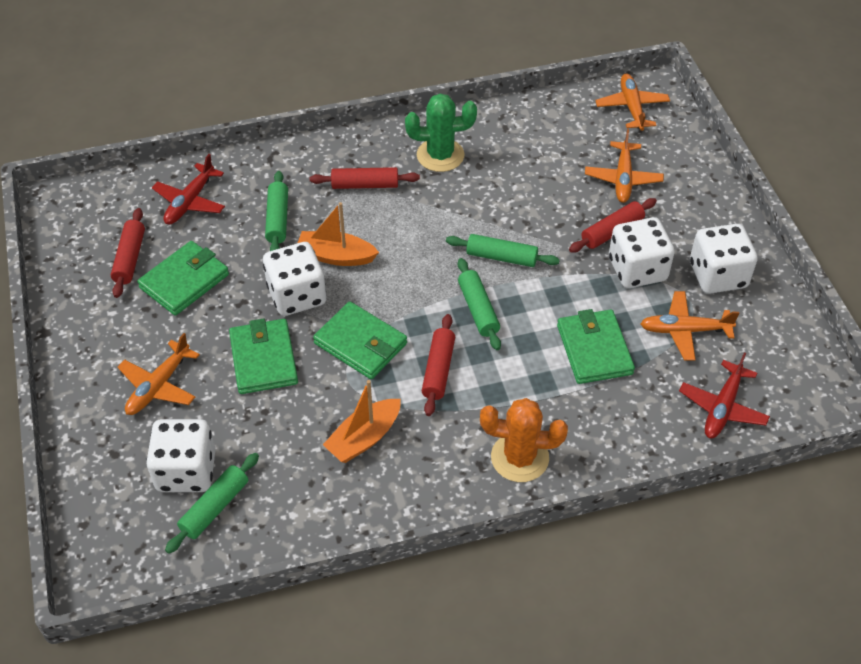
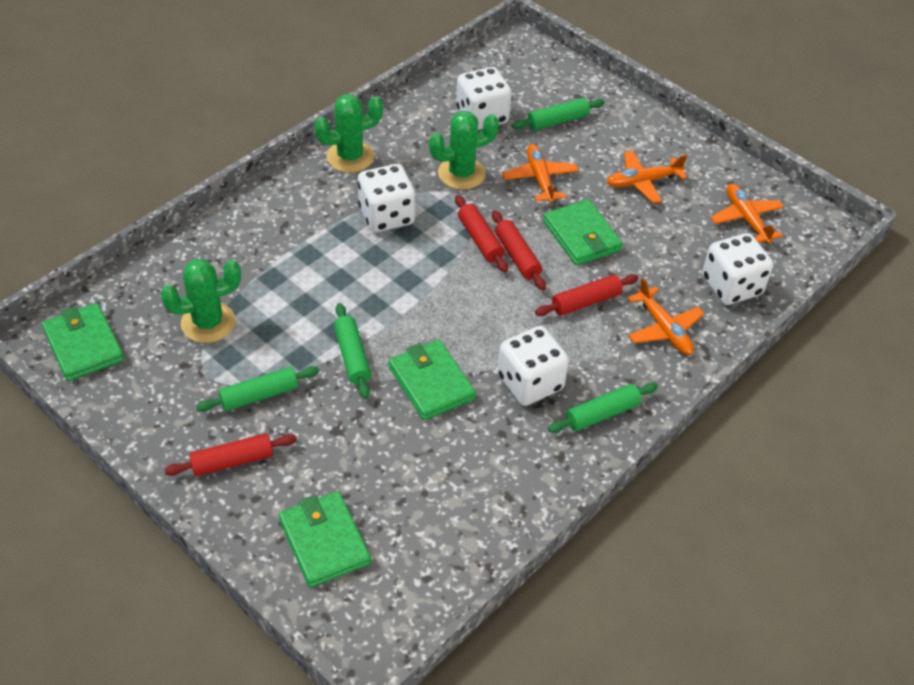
green cactus: [405,93,477,172] = 1 -> [161,259,241,343] [314,94,383,173] [429,111,499,190] = 3
orange boat: [298,202,379,266] [323,380,401,463] = 2 -> none = 0
orange cactus: [480,398,568,482] = 1 -> none = 0
red plane: [152,154,225,224] [679,352,770,438] = 2 -> none = 0

